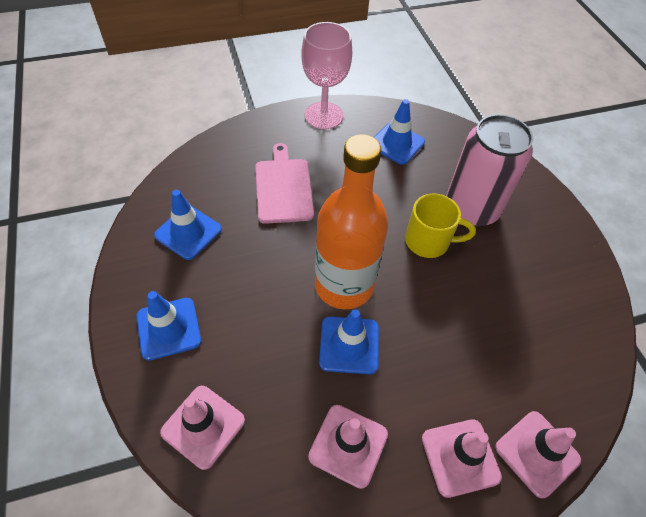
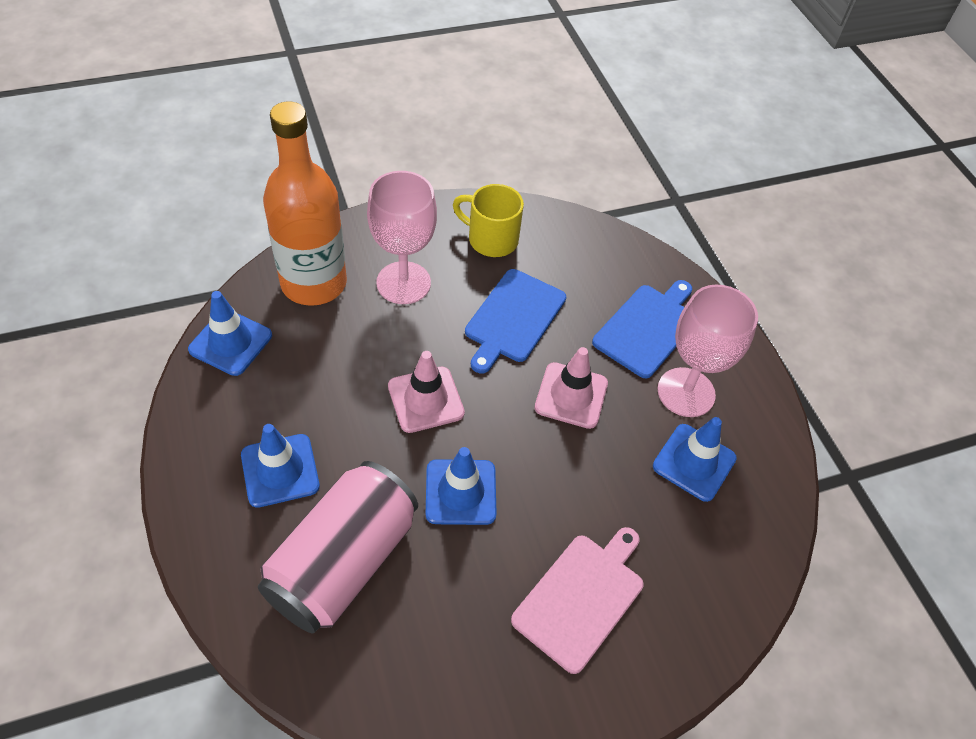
blue cutting board: none = 0 -> [465,269,566,373] [592,280,692,378] = 2
pink goblet: [301,22,352,129] = 1 -> [367,171,437,304] [658,285,758,417] = 2
pink traffic cone: [160,386,245,470] [308,405,388,489] [422,419,502,498] [495,411,581,498] = 4 -> [388,351,465,433] [535,347,608,429] = 2

